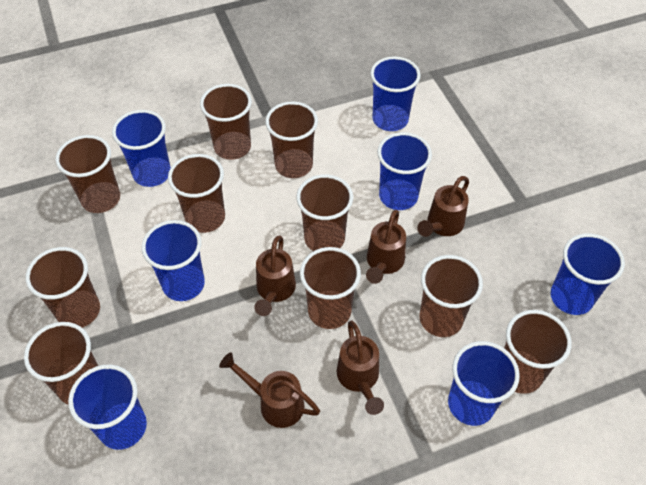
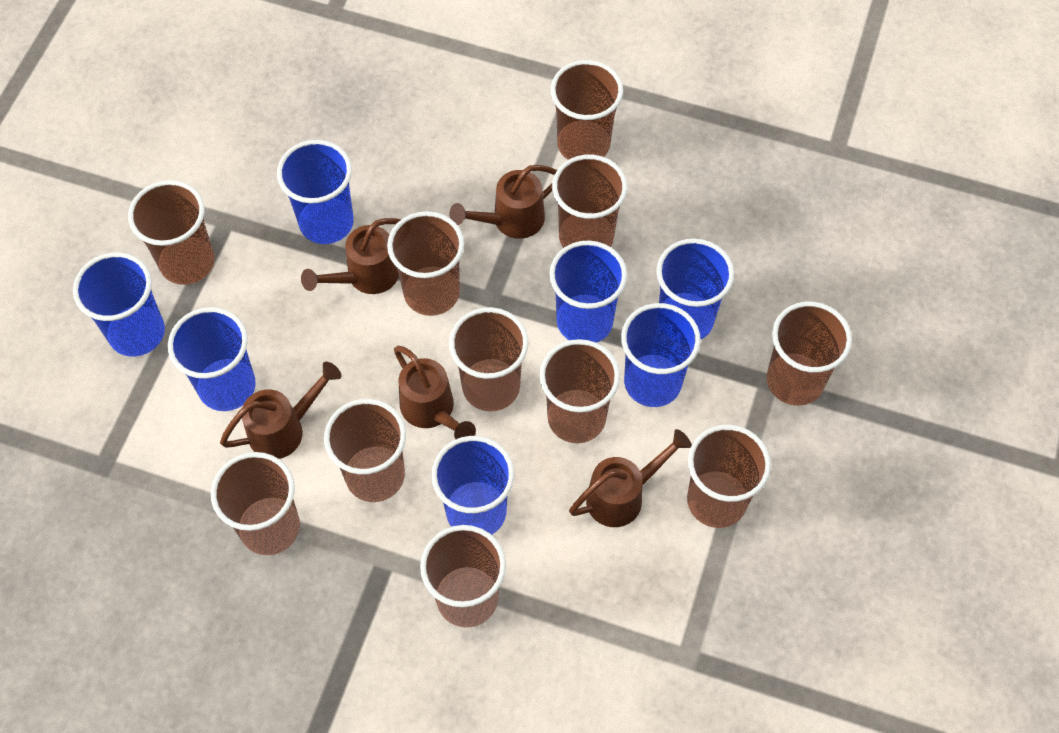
brown cup: [24,322,98,405] [26,247,100,328] [55,135,120,213] [168,154,225,233] [200,84,252,160] [265,101,318,178] [296,175,353,251] [300,247,361,329] [420,255,483,337] [504,310,571,394] = 10 -> [128,180,214,285] [211,452,300,555] [324,399,406,502] [387,211,464,316] [420,525,506,628] [449,307,529,411] [539,339,620,443] [551,60,623,160] [552,155,627,248] [687,425,771,528] [767,302,852,406] = 11

